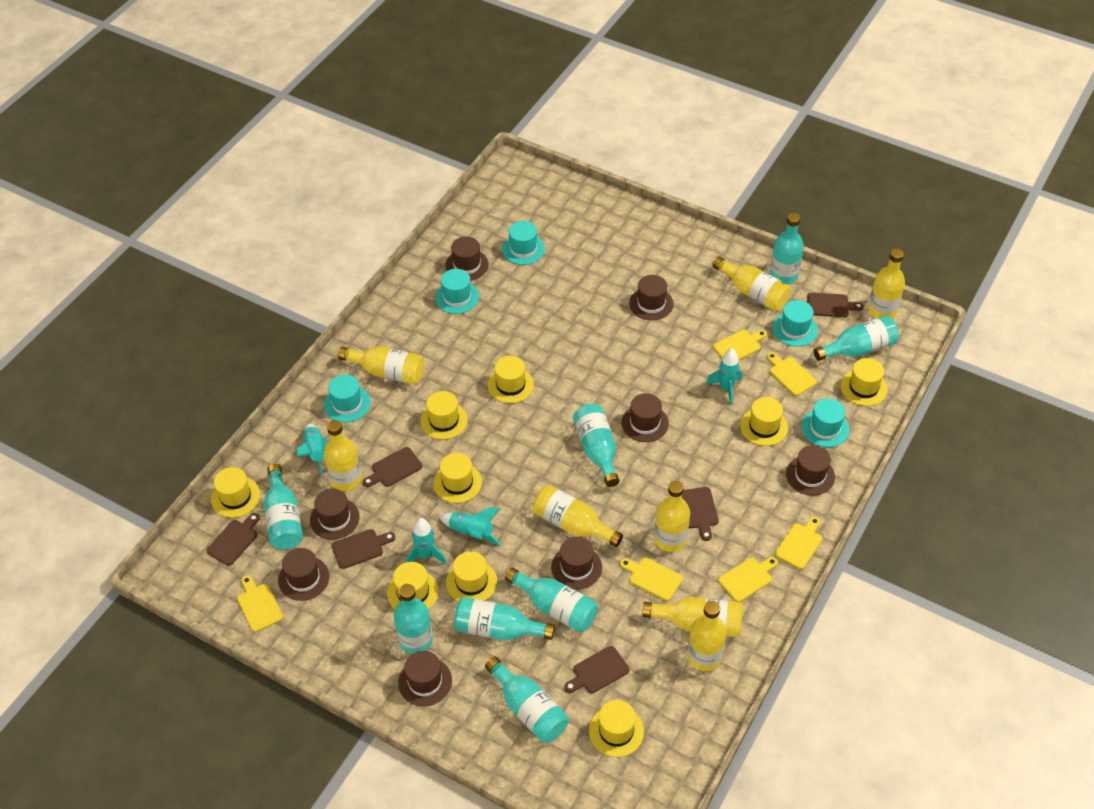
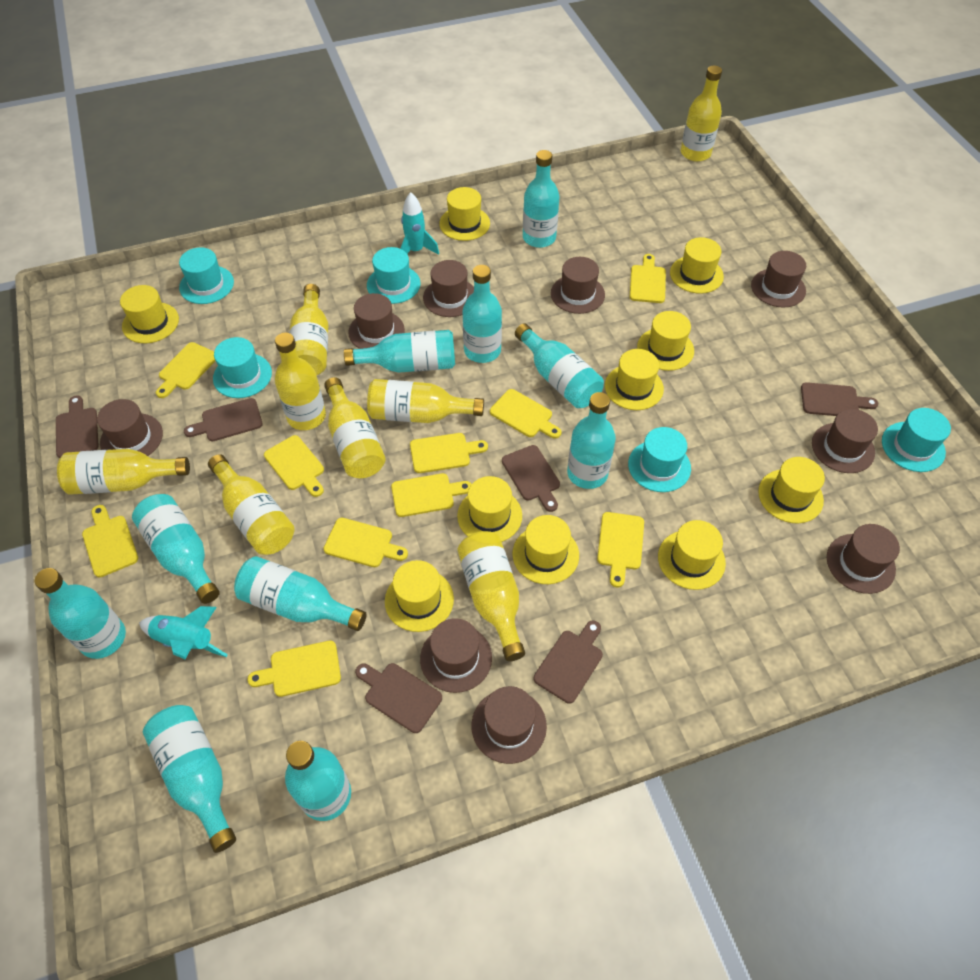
brown hat: [278,548,329,601] [310,488,360,540] [398,651,452,706] [445,237,489,281] [551,537,602,589] [621,393,669,442] [629,275,674,320] [786,445,835,496] = 8 -> [97,399,163,456] [348,293,405,349] [420,618,492,693] [423,260,474,317] [472,686,547,764] [551,257,605,314] [751,251,806,308] [812,409,878,473] [827,524,900,594] = 9
turquoise bottle: [264,464,303,550] [394,584,433,654] [454,597,555,640] [485,656,568,743] [505,567,598,632] [573,404,619,487] [770,213,804,284] [814,315,899,361] = 8 -> [35,568,126,659] [132,494,220,604] [143,705,236,853] [234,556,367,631] [285,741,351,821] [344,330,455,373] [462,265,502,363] [515,323,604,408] [523,150,559,248] [567,392,616,489] = 10
turquoise rocket: [297,424,330,477] [406,518,447,565] [439,507,501,546] [706,348,742,405] = 4 -> [139,606,228,659] [400,192,439,255] = 2
yellow cutting board: [237,575,283,632] [620,558,683,601] [713,330,767,360] [718,557,778,602] [767,352,817,396] [775,517,822,569] = 6 -> [82,505,138,577] [156,342,216,398] [247,641,341,697] [264,435,324,497] [323,518,408,567] [391,473,472,517] [410,433,488,473] [490,389,561,439] [597,512,644,587] [630,254,666,303] = 10
yellow hat: [211,467,260,518] [387,562,439,609] [420,391,468,440] [433,453,482,503] [446,551,497,602] [488,356,534,403] [589,700,644,757] [740,397,788,446] [841,358,888,406] = 9 -> [120,285,179,343] [385,560,454,632] [439,187,490,241] [457,476,522,542] [512,515,579,584] [605,349,664,410] [637,311,694,371] [658,520,726,590] [670,237,724,294] [758,457,825,523] = 10

